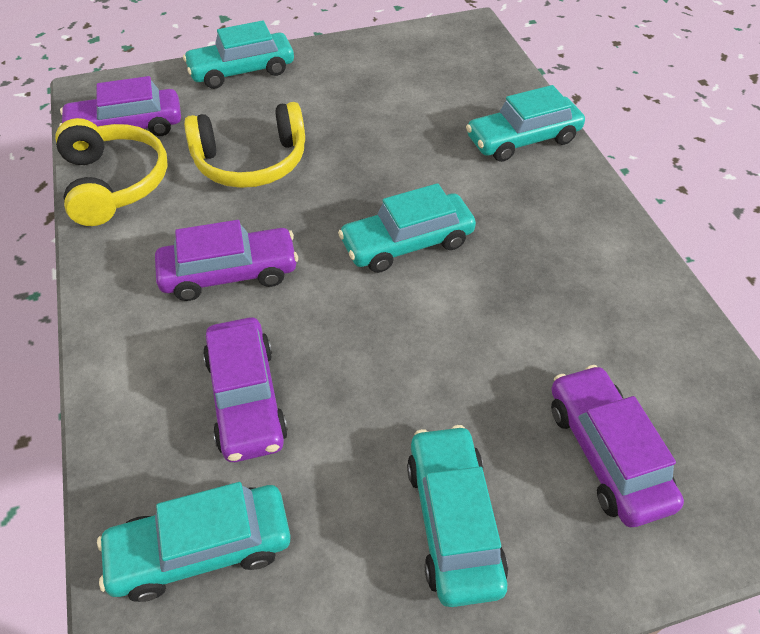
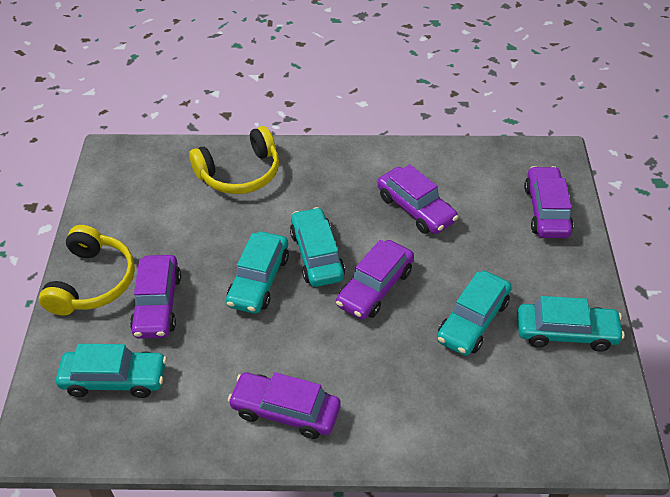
purple car: [59,76,181,136] [155,220,298,301] [203,317,288,462] [551,365,684,527] = 4 -> [130,255,181,339] [228,372,341,439] [336,240,414,320] [377,164,458,234] [524,166,574,238] = 5

